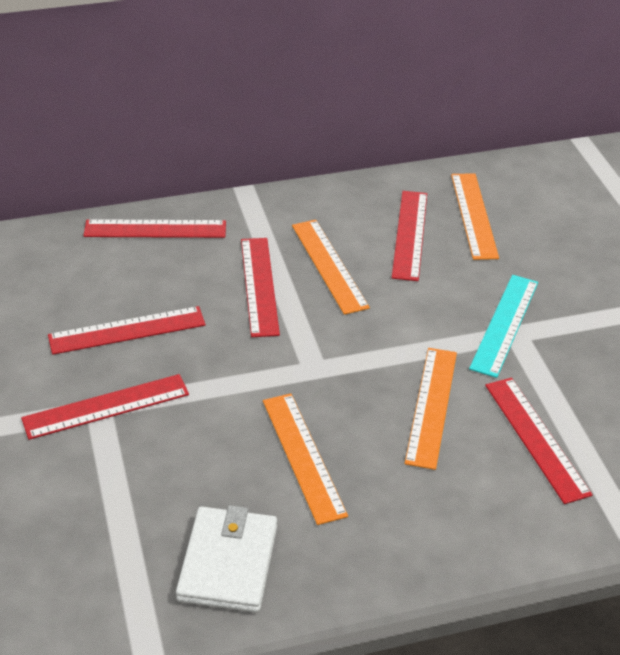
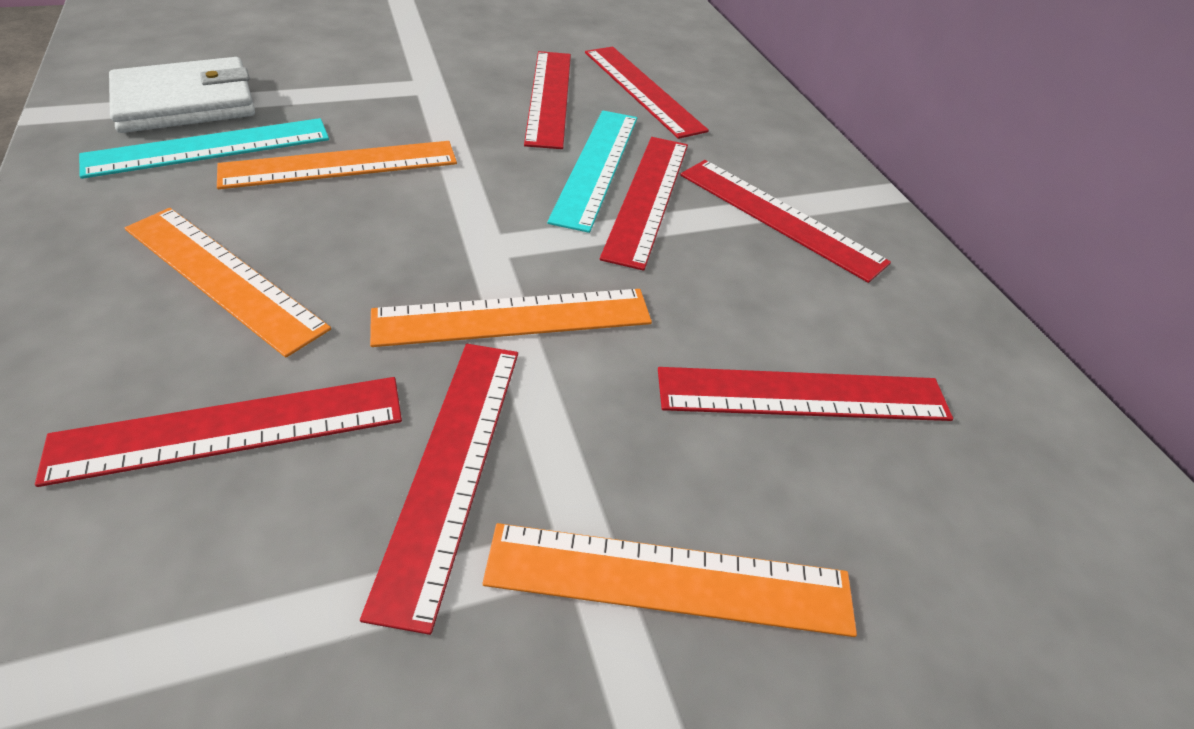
red ruler: [21,374,189,440] [48,306,206,355] [83,219,226,238] [241,238,280,337] [392,191,427,281] [485,378,593,504] = 6 -> [35,377,402,487] [360,344,518,635] [524,51,571,149] [585,47,709,139] [600,137,688,271] [658,367,953,421] [680,160,891,283] = 7
turquoise ruler: [469,275,538,378] = 1 -> [79,118,329,179] [547,110,637,233] = 2

